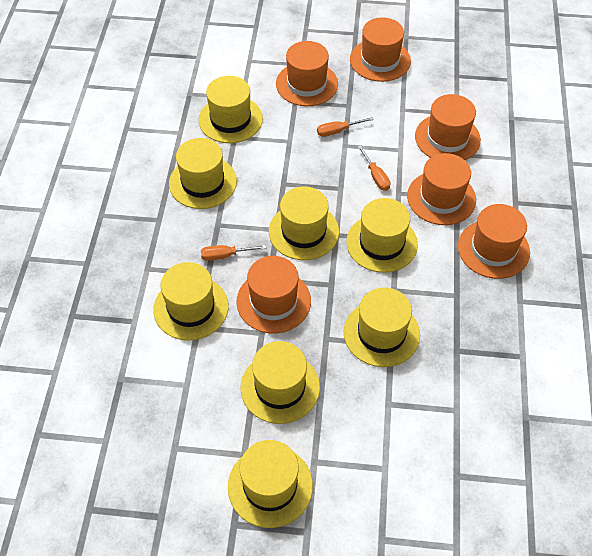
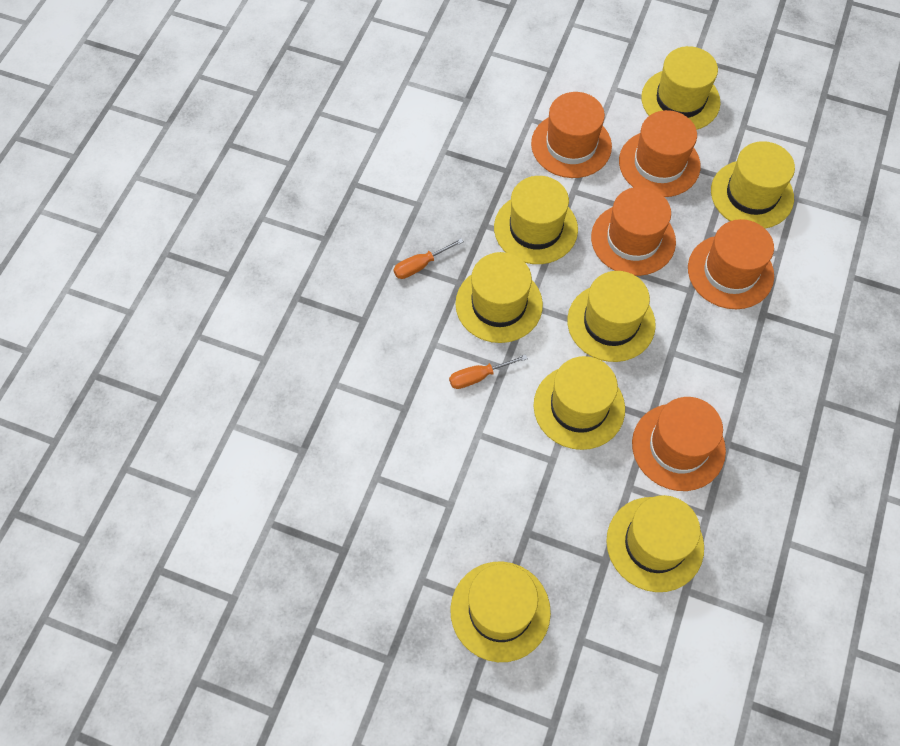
orange hat: [236,256,311,334] [276,41,338,106] [350,17,411,82] [407,153,476,225] [415,94,481,160] [458,204,530,279] = 6 -> [531,92,612,178] [591,187,676,276] [619,110,701,197] [632,397,726,491] [688,219,774,309] = 5
orange screwdriver: [201,245,266,261] [317,117,374,137] [357,145,391,191] = 3 -> [393,238,464,279] [449,354,528,389] = 2

